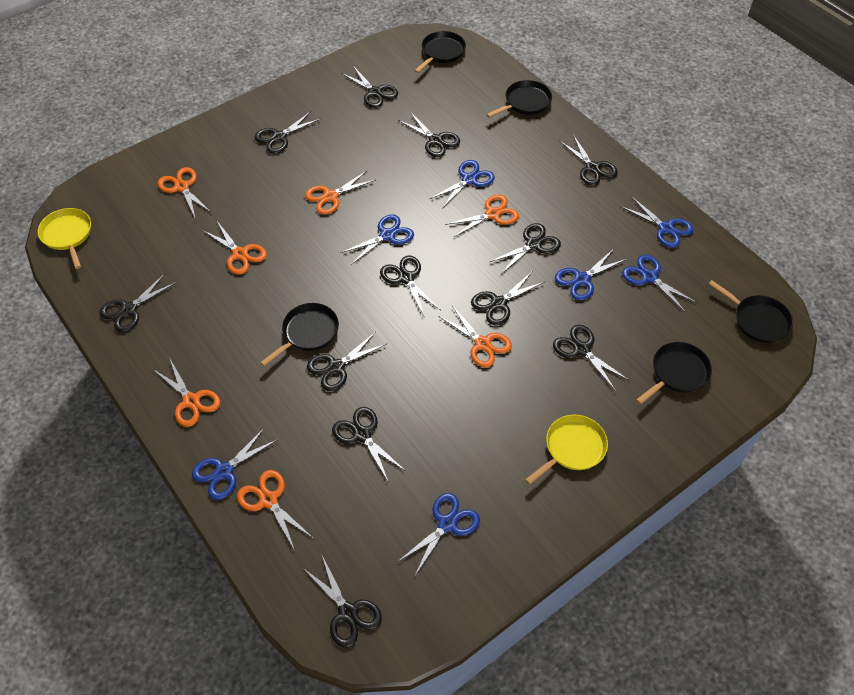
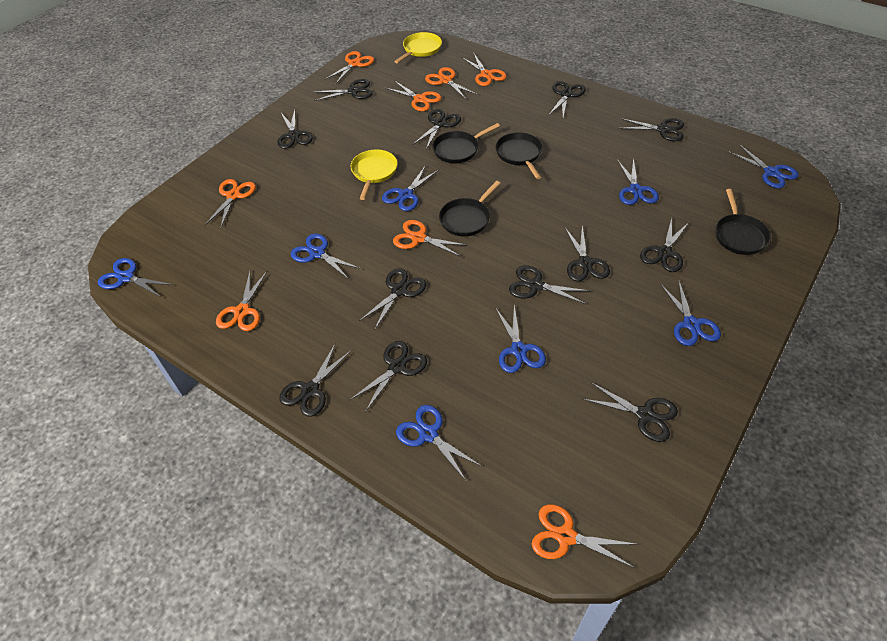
black pan: [260,303,339,366] [415,31,466,73] [486,80,552,118] [636,342,712,404] [709,280,793,343] = 5 -> [432,123,500,163] [439,181,501,236] [495,132,542,179] [715,189,771,255] = 4
blue scissors: [192,427,278,500] [340,215,414,265] [397,493,480,577] [430,160,495,209] [555,250,627,300] [621,196,693,248] [622,255,697,313] = 7 -> [98,258,173,297] [290,234,361,279] [382,165,439,211] [396,405,481,480] [495,305,546,373] [617,157,659,205] [660,281,721,346] [729,144,799,188] = 8
orange scissors: [153,357,221,427] [158,167,212,217] [202,221,267,275] [237,470,313,551] [305,171,376,215] [438,305,512,368] [445,195,519,237] = 7 -> [205,179,256,227] [216,271,267,331] [324,51,374,85] [385,80,442,111] [393,220,468,257] [425,67,477,99] [461,54,507,86] [532,504,637,568] = 8

